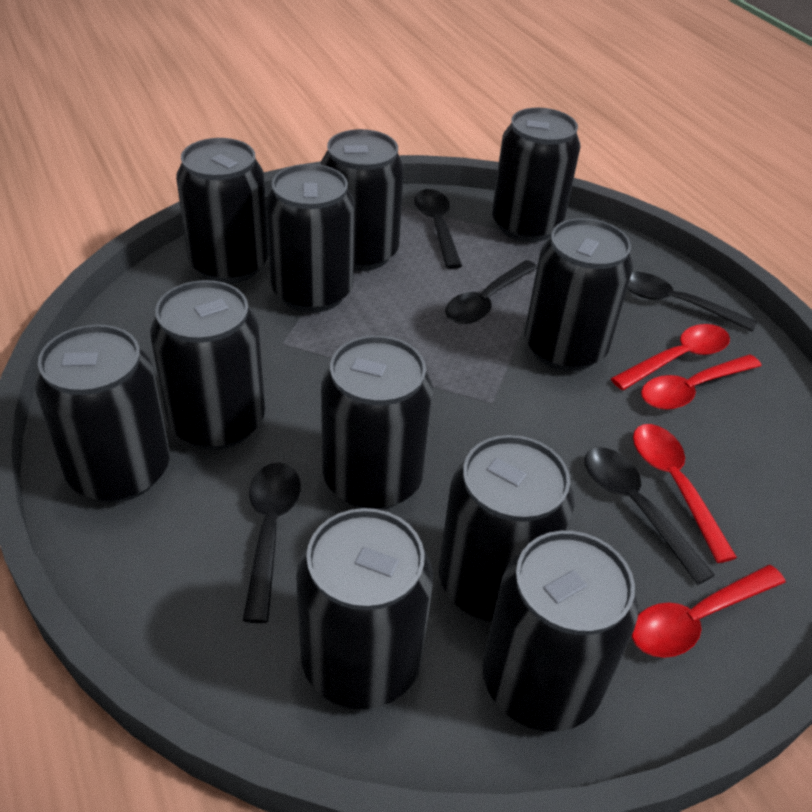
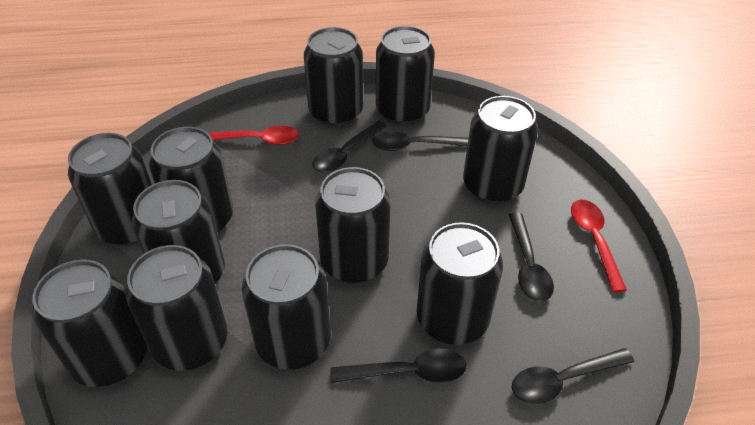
red spoon: [611,324,730,390] [632,565,785,658] [633,424,737,563] [641,354,762,410] = 4 -> [208,126,299,145] [571,200,627,292] = 2

